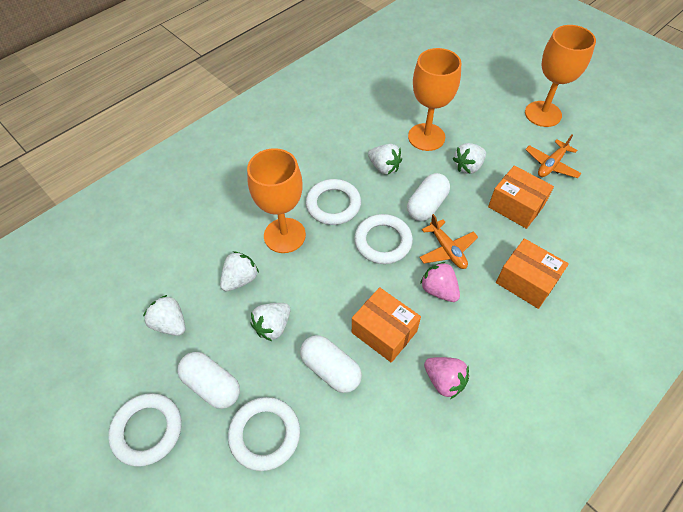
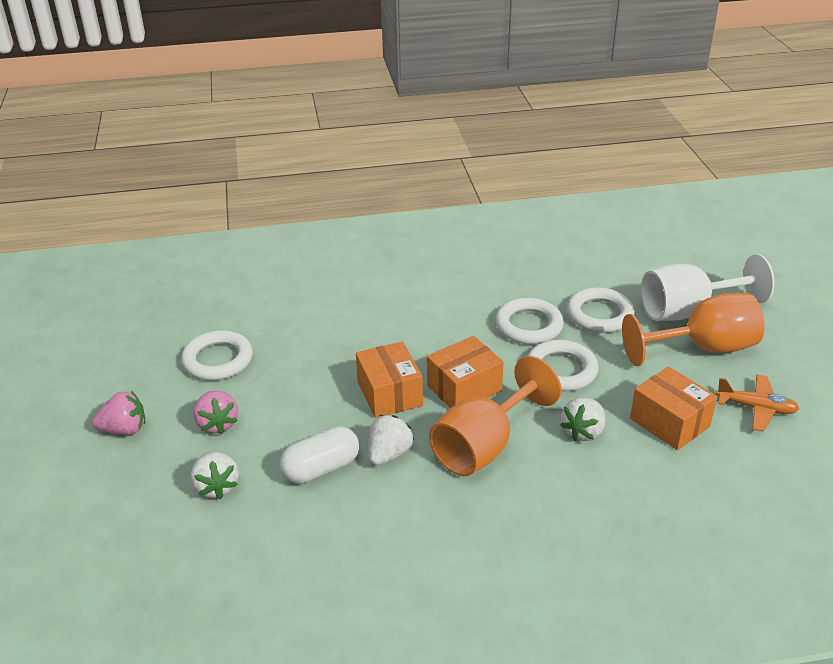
orange goblet: [247,148,306,253] [408,48,461,151] [525,25,596,127] = 3 -> [429,356,561,476] [622,293,765,366] = 2
orange plane: [419,214,478,269] [525,135,582,178] = 2 -> [716,374,800,432] = 1
white capsule: [177,352,240,409] [300,335,362,393] [407,173,450,221] = 3 -> [280,426,359,484] = 1
white goblet: none = 0 -> [641,254,775,321] = 1
white strawberry: [143,295,185,336] [220,251,259,291] [251,303,290,341] [368,144,402,175] [453,143,486,174] = 5 -> [190,451,239,500] [368,415,414,466] [560,397,605,441] = 3

